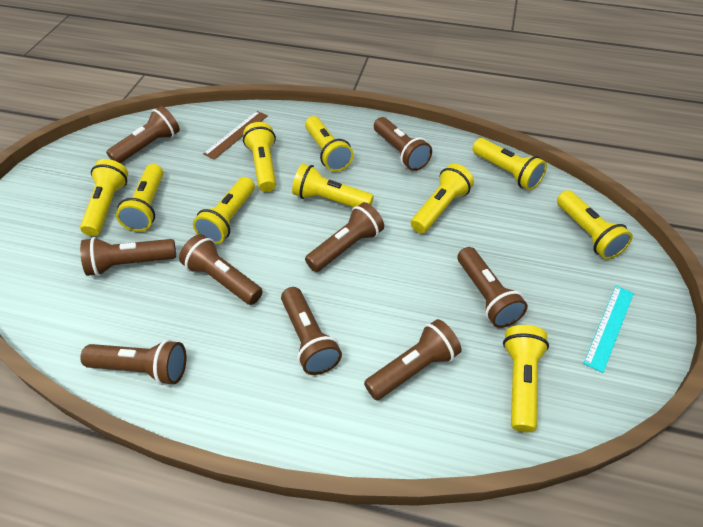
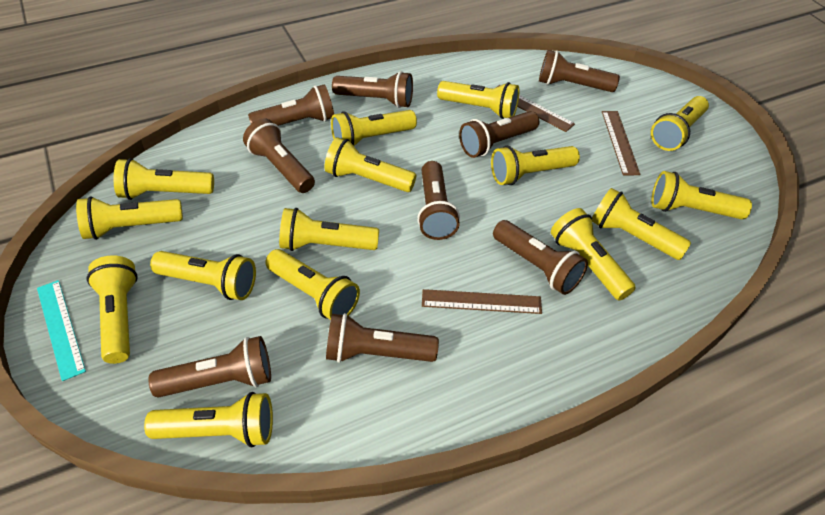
brown ruler: [203,111,268,160] = 1 -> [422,289,542,314] [497,85,575,132] [602,111,640,175] = 3
yellow flashlight: [80,159,128,236] [116,164,164,232] [193,177,255,244] [243,122,276,192] [292,164,374,207] [305,116,354,172] [411,164,474,233] [472,138,547,190] [503,325,549,432] [557,190,633,259] = 10 -> [76,196,183,240] [87,256,138,364] [114,158,214,200] [144,392,273,447] [150,251,256,300] [265,249,360,320] [279,208,379,251] [324,137,417,192] [331,110,417,146] [437,81,519,119] [491,146,580,185] [551,208,636,300] [592,188,691,260] [651,96,709,151] [651,171,752,219] = 15

